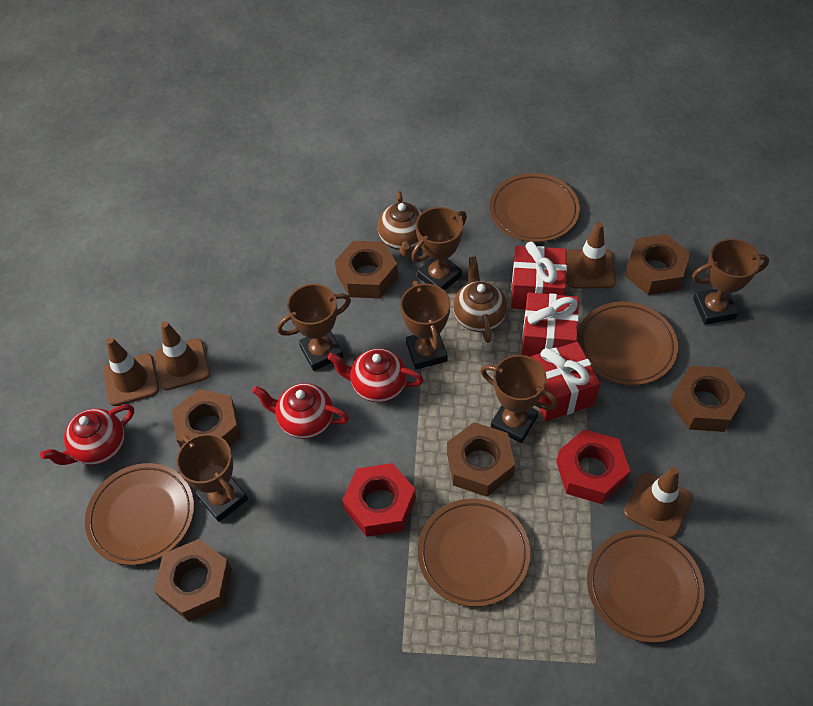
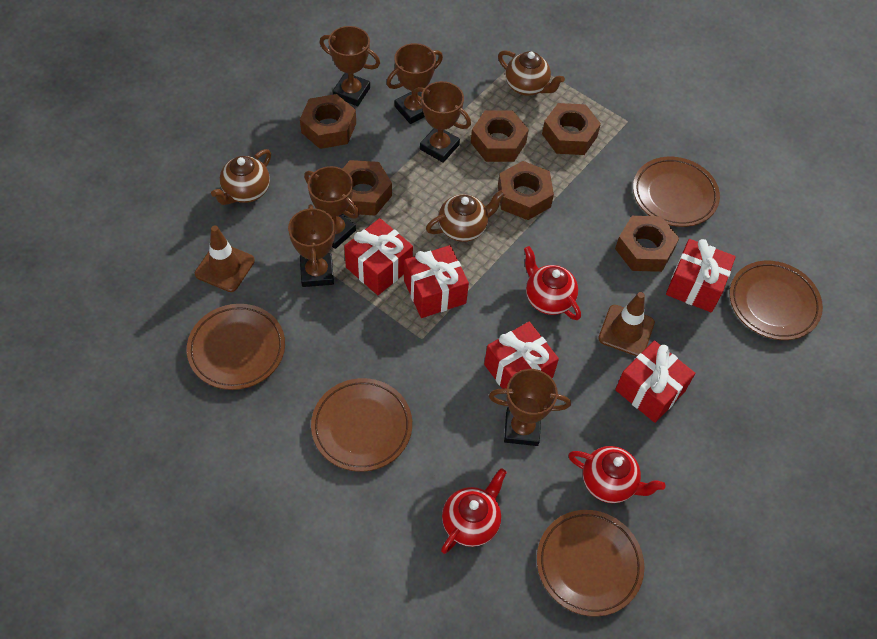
brown teapot: [378,191,423,257] [453,256,507,343] = 2 -> [211,149,271,205] [426,190,505,242] [498,50,565,96] = 3
brown traffic cone: [103,337,159,406] [154,321,210,390] [566,222,616,289] [624,467,693,538] = 4 -> [195,225,255,292] [598,292,655,356] = 2
red gift: [511,242,567,309] [522,293,579,357] [530,342,600,421] = 3 -> [344,218,413,295] [404,245,469,318] [484,322,559,389] [615,341,695,423] [666,239,736,312] = 5
red nut: [342,463,416,537] [556,429,630,504] = 2 -> none = 0

